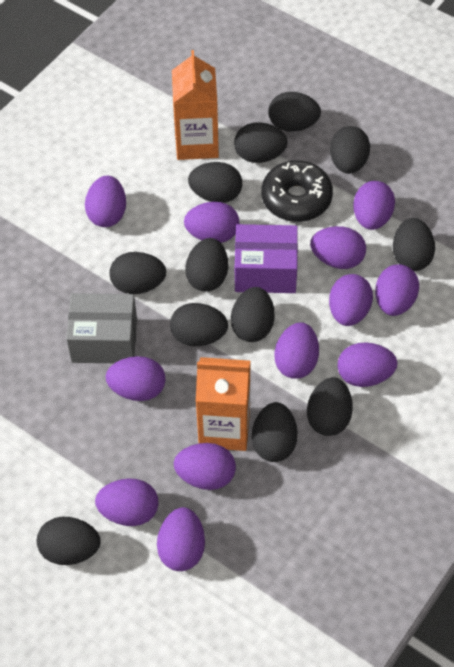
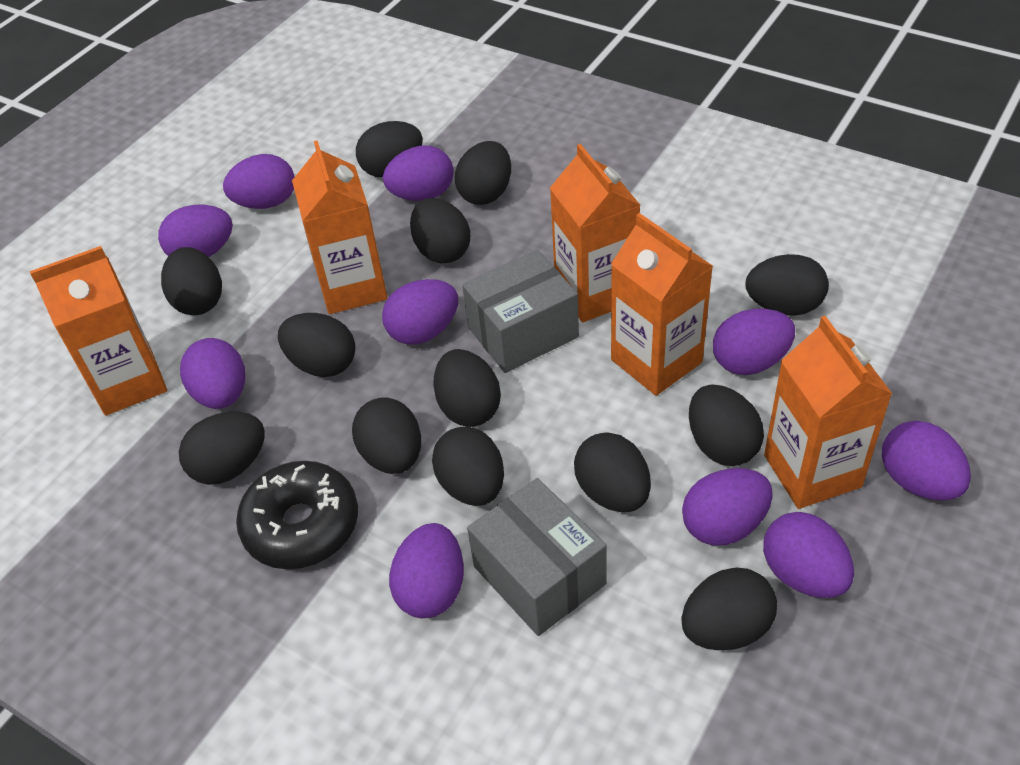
black egg: [37,517,101,565] [110,252,166,294] [170,303,228,346] [185,238,228,292] [188,162,242,203] [231,287,274,342] [234,122,288,163] [252,402,298,462] [268,92,321,132] [307,377,353,436] [330,126,370,174] [393,218,435,271] = 12 -> [161,247,222,315] [179,412,265,485] [278,313,355,377] [352,397,421,474] [356,121,423,178] [410,198,470,263] [432,426,504,506] [433,349,501,427] [455,141,511,205] [574,432,651,512] [681,567,777,650] [689,384,764,466] [746,254,829,316] = 13
grey box: [66,293,137,363] = 1 -> [462,250,579,373] [467,478,606,636] = 2
orange carton: [172,50,219,160] [196,357,250,451] = 2 -> [30,246,167,416] [292,140,388,314] [550,144,640,322] [611,213,713,396] [764,316,892,509] = 5
purple box: [235,224,298,293] = 1 -> none = 0
purple egg: [85,176,126,227] [95,478,159,526] [105,356,166,401] [157,507,205,571] [174,443,236,490] [184,202,240,243] [275,322,319,379] [310,226,366,269] [329,274,373,326] [337,342,398,387] [353,181,395,230] [375,264,419,316] = 12 -> [158,205,233,257] [180,338,245,409] [223,154,295,209] [382,279,458,345] [383,145,454,201] [389,523,464,618] [682,468,773,545] [713,309,795,375] [763,512,854,598] [882,421,971,501] = 10

